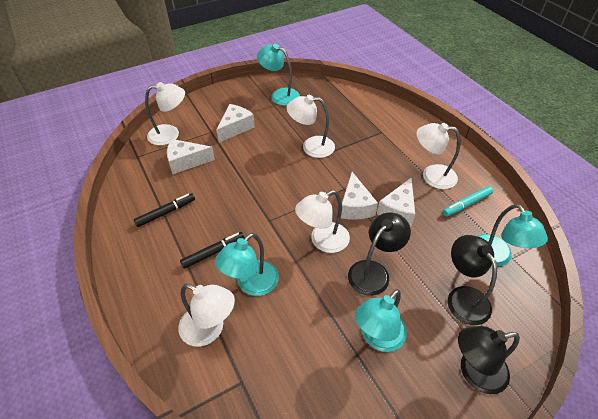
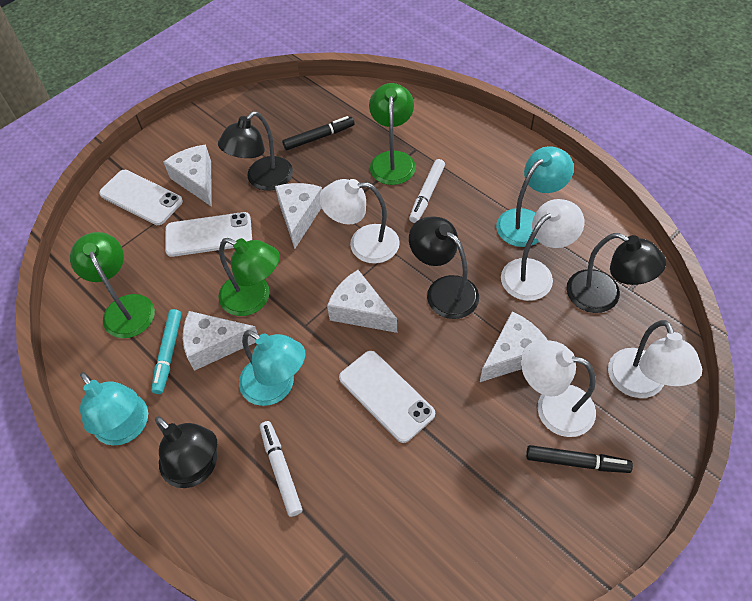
black lamp: [348,212,411,296] [448,235,497,325] [458,326,520,394] = 3 -> [155,416,217,488] [218,111,293,191] [409,217,479,319] [566,233,666,313] = 4
green lamp: none = 0 -> [70,232,155,338] [218,238,280,316] [369,83,416,185] = 3
turquoise lamp: [215,233,279,296] [257,44,300,106] [355,289,407,352] [477,204,548,267] = 4 -> [80,372,148,446] [239,330,306,406] [496,146,574,247] = 3
white cheese: [167,139,215,174] [217,104,255,143] [341,172,378,220] [377,178,415,227] = 4 -> [163,144,211,206] [183,311,258,371] [275,183,322,249] [327,270,397,333] [480,311,547,382] = 5
white lamp: [145,82,185,145] [178,284,235,347] [287,95,335,158] [295,190,350,253] [416,123,461,189] = 5 -> [319,179,400,264] [501,199,584,301] [521,340,596,437] [608,320,702,398] = 4
white marker: none = 0 -> [260,421,302,517] [409,159,445,223] = 2
white phone: none = 0 -> [99,170,183,225] [165,212,252,257] [339,351,435,443] = 3

